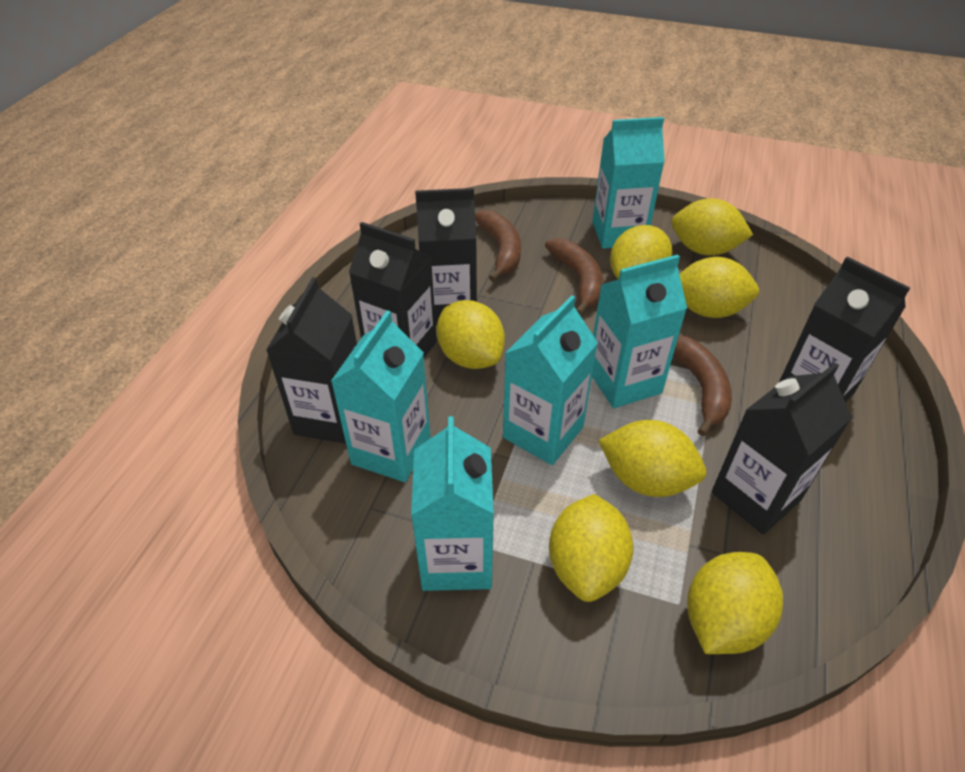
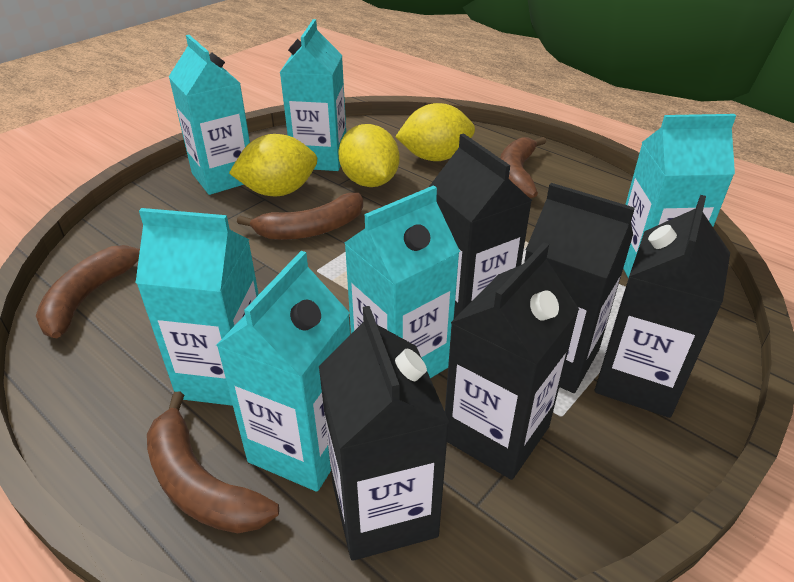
brown banana: [475,210,521,282] [545,238,603,315] [673,335,732,436] = 3 -> [36,245,140,338] [147,392,279,533] [237,193,363,240] [500,137,546,198] = 4
turquoise carton: [331,310,431,482] [411,416,494,591] [503,295,598,465] [592,117,665,249] [592,255,687,408] = 5 -> [136,208,259,406] [169,35,250,195] [216,251,350,492] [280,19,346,171] [344,185,460,378] [623,114,736,279] = 6
yellow lemon: [436,300,505,369] [549,494,634,602] [598,420,706,497] [610,225,672,279] [671,198,753,255] [679,257,759,318] [687,552,783,654] = 7 -> [229,134,317,197] [338,124,399,187] [395,103,475,161] = 3

